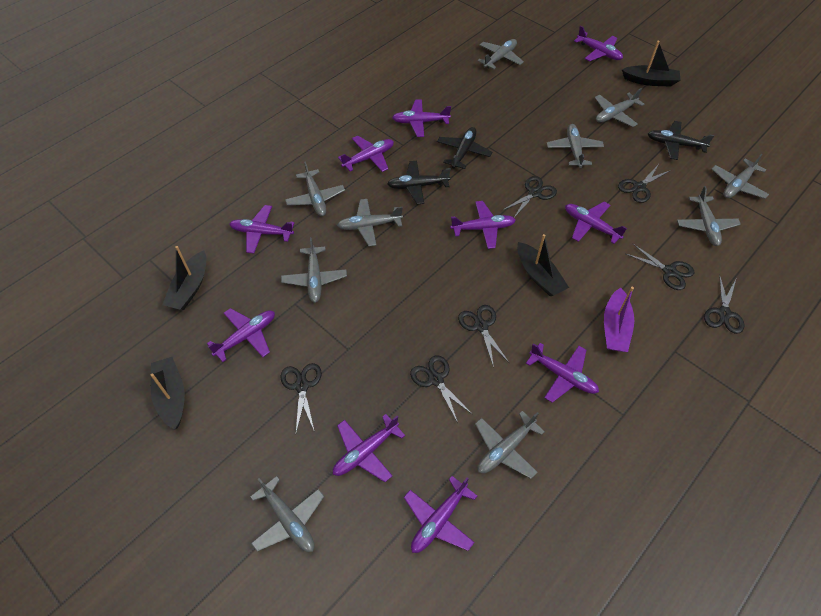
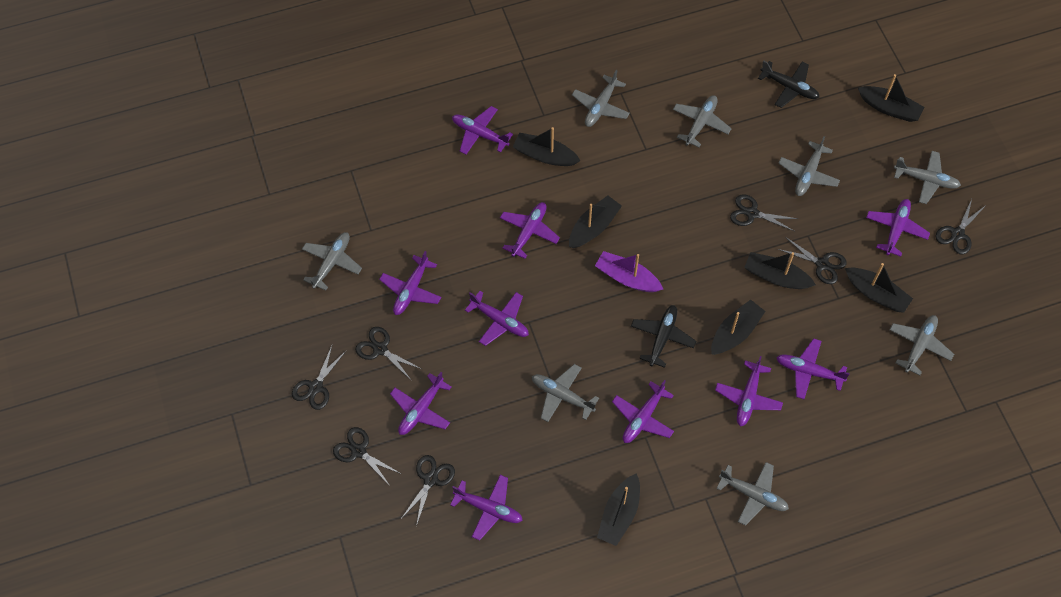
black boat: [151,357,185,430] [162,246,206,310] [517,234,569,296] [622,41,680,87] = 4 -> [513,127,580,166] [569,195,622,248] [597,473,640,546] [711,300,765,355] [744,252,816,289] [845,263,913,313] [858,74,924,122] = 7
black plane: [387,161,451,204] [437,127,492,169] [648,121,714,160] = 3 -> [631,305,696,368] [758,60,819,108] = 2
grey plane: [250,476,324,552] [281,237,347,303] [285,161,345,216] [337,199,403,246] [475,411,545,479] [478,39,524,69] [547,124,604,168] [595,88,645,127] [677,186,741,246] [712,154,769,199] = 10 -> [302,232,362,291] [532,364,599,422] [572,70,630,127] [673,95,732,147] [716,462,789,526] [779,136,840,196] [890,315,954,376] [894,151,961,204] = 8

